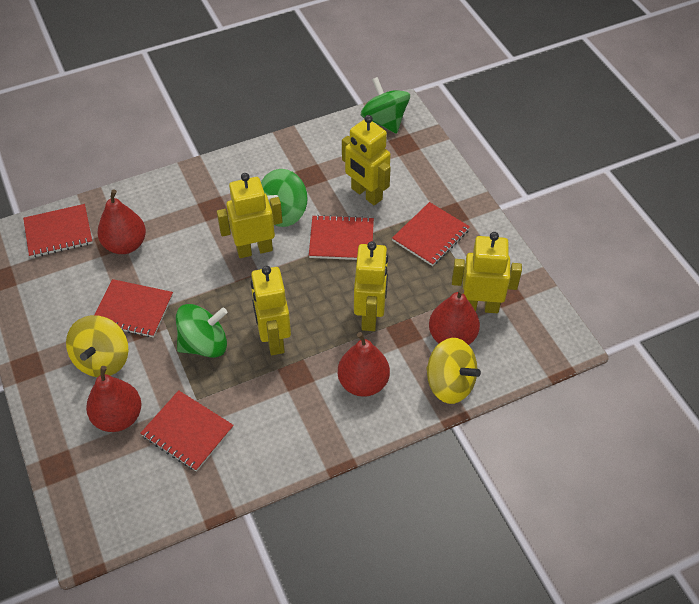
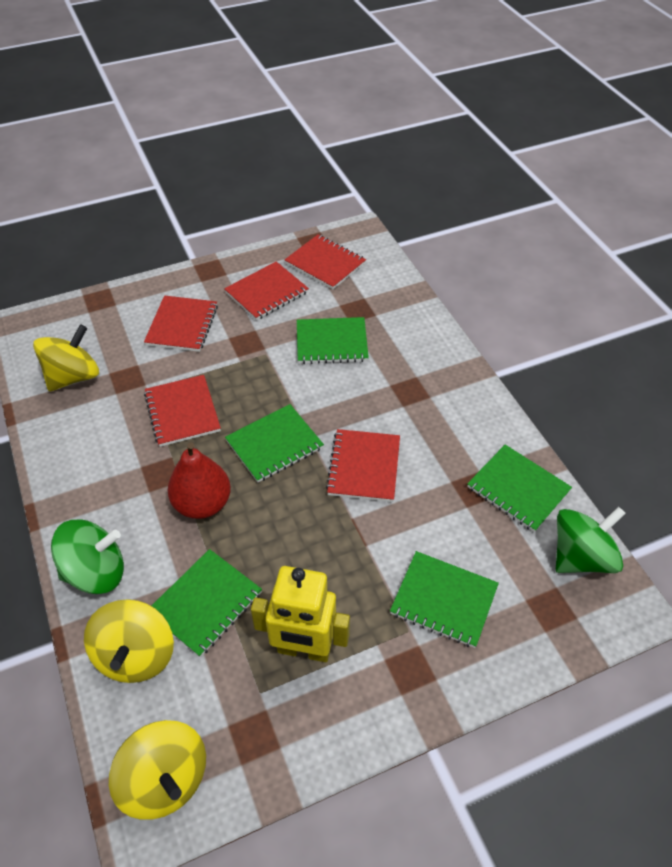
green notebook: none = 0 -> [152,549,262,657] [225,404,324,482] [297,317,369,364] [390,551,499,648] [467,445,572,532] = 5
green spinning top: [176,304,227,358] [261,169,308,227] [361,77,410,134] = 3 -> [51,519,124,594] [556,507,626,573] = 2
red pear: [86,366,142,432] [97,189,146,254] [338,332,390,397] [429,289,480,345] = 4 -> [168,442,231,519] = 1
yellow robot: [217,173,283,258] [251,266,291,355] [342,115,391,205] [354,241,388,331] [452,232,522,313] = 5 -> [251,566,350,662] = 1
yellow spinning top: [66,315,128,377] [426,338,481,404] = 2 -> [33,324,99,392] [84,599,174,683] [109,720,206,820] = 3

